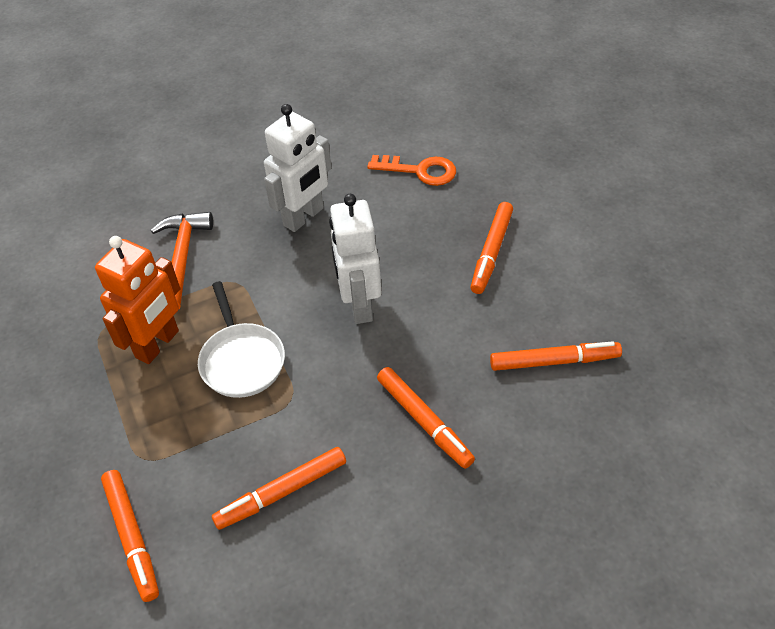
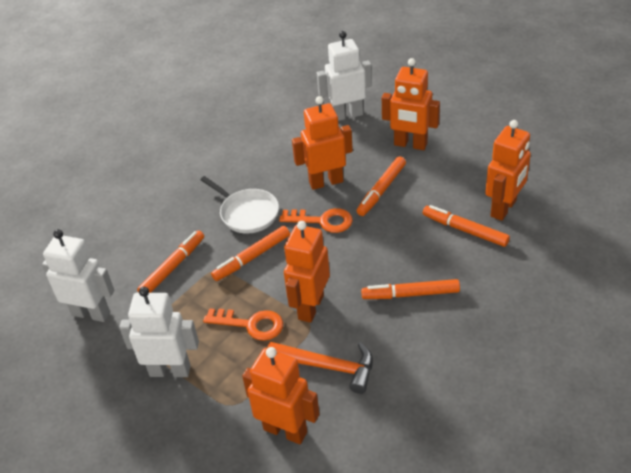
orange key: [367,155,456,186] = 1 -> [203,308,283,341] [279,208,353,233] = 2
orange robot: [95,236,180,364] = 1 -> [242,347,319,444] [284,221,330,323] [292,96,353,190] [382,58,440,150] [485,120,531,221] = 5
white robot: [264,104,331,232] [329,194,382,324] = 2 -> [42,229,114,322] [119,287,199,377] [317,31,372,121] = 3

